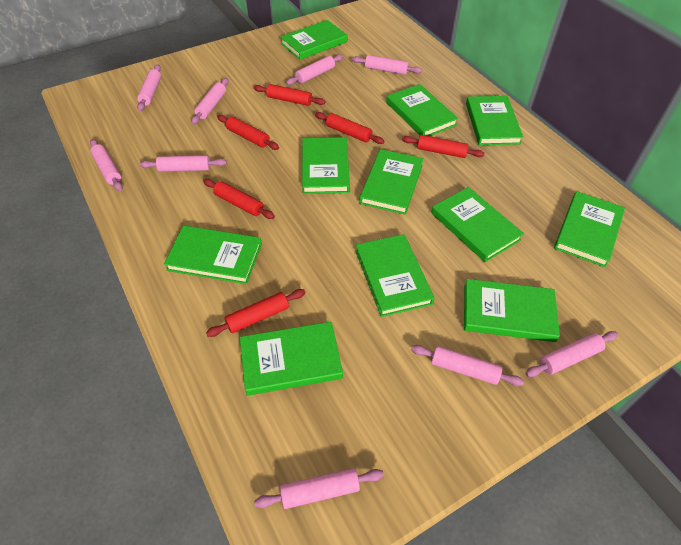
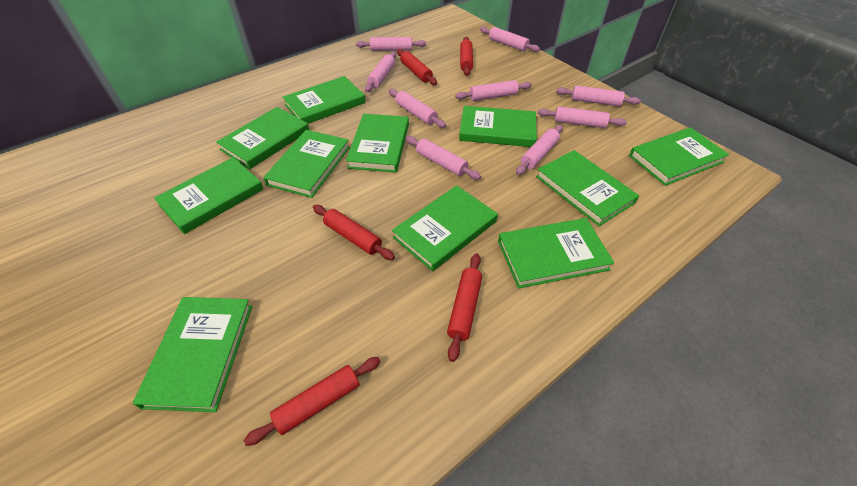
red rolling pin: [203,179,275,219] [206,289,306,337] [217,115,279,150] [254,84,325,106] [315,112,385,144] [402,135,485,158] = 6 -> [244,357,381,446] [313,205,395,260] [397,49,437,85] [447,253,482,362] [460,37,473,76] = 5

